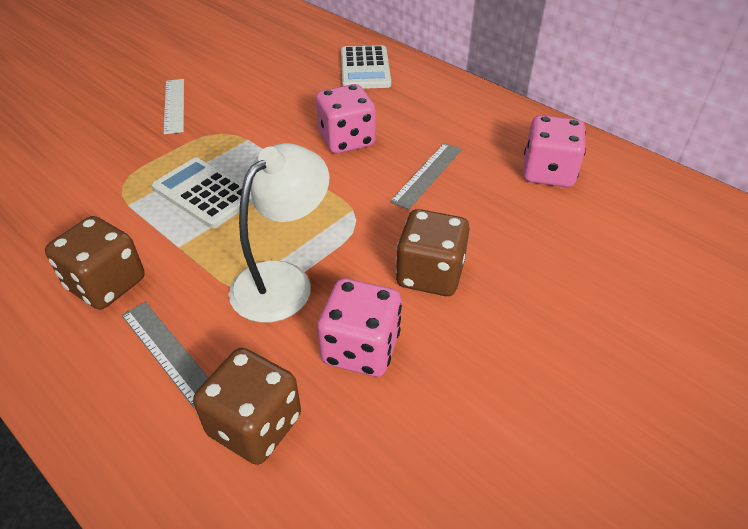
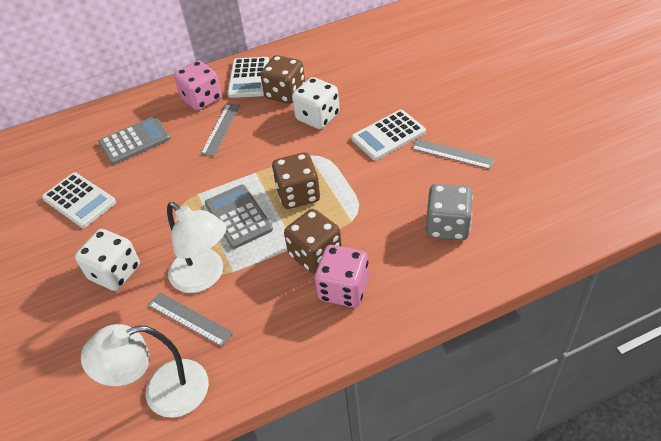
grey calculator: none = 0 -> [98,116,171,165] [205,184,273,249] = 2
grey dice: none = 0 -> [426,184,473,240] = 1
grey ruler: [122,302,209,407] [390,143,462,210] = 2 -> [148,292,233,347] [201,104,240,156] [411,139,495,170] = 3
pink dice: [316,84,376,154] [317,278,402,377] [523,115,586,187] = 3 -> [174,60,222,111] [315,245,369,308] = 2
white calculator: [152,157,253,228] [341,45,391,89] = 2 -> [42,173,116,228] [227,57,269,98] [351,110,426,160] = 3
white dice: none = 0 -> [75,229,140,291] [292,77,340,129] = 2
white lamp: [229,143,329,323] = 1 -> [81,324,209,418] [167,202,227,293] = 2
white ruler: [164,79,184,134] = 1 -> none = 0

